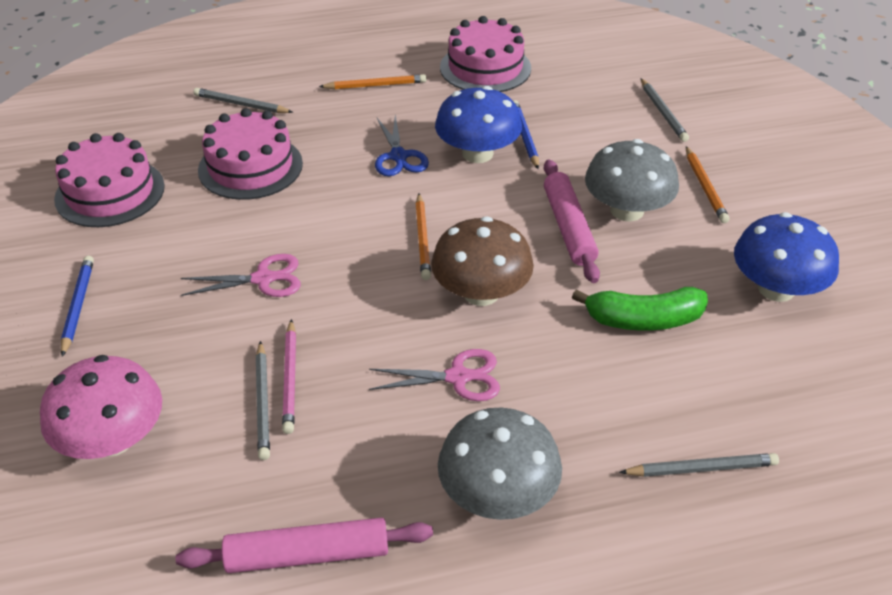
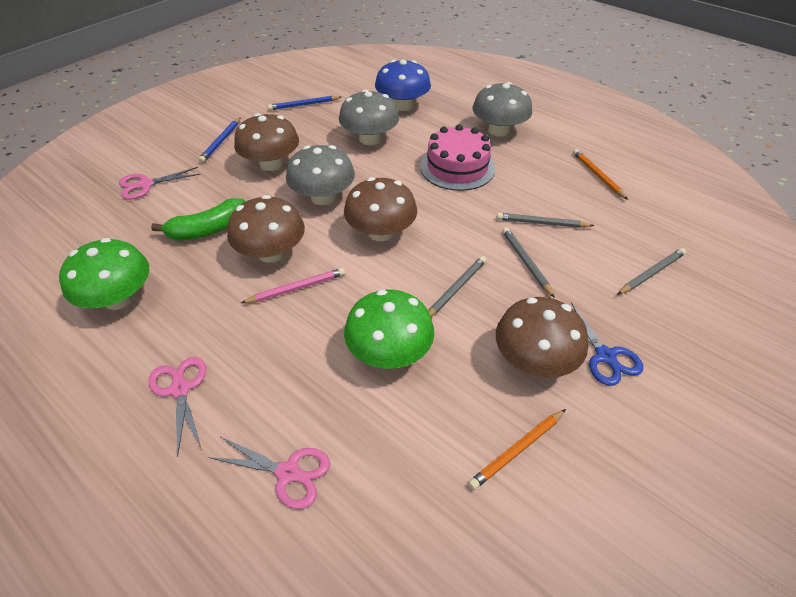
blue mushroom: [435,86,522,163] [734,212,839,302] = 2 -> [375,60,431,111] = 1
brown mushroom: [431,216,534,306] = 1 -> [227,195,305,263] [234,113,299,171] [344,177,417,241] [496,297,588,378] = 4
green mushroom: none = 0 -> [59,238,149,310] [344,289,434,369] = 2
grey mushroom: [438,407,562,520] [585,139,679,221] = 2 -> [286,145,355,205] [339,89,399,145] [472,82,532,137] = 3
orange pencil: [319,74,427,89] [415,193,431,280] [686,146,729,223] = 3 -> [468,409,566,490] [573,149,628,200] = 2
pink cake: [54,133,165,227] [198,108,303,200] [440,16,531,92] = 3 -> [420,124,495,191] = 1
pink mushroom: [40,355,162,459] = 1 -> none = 0
pink rolling pin: [176,518,433,573] [544,159,600,283] = 2 -> none = 0
pink scissors: [181,254,301,297] [369,349,500,401] = 2 -> [119,167,201,200] [149,357,206,457] [208,437,330,509] = 3

